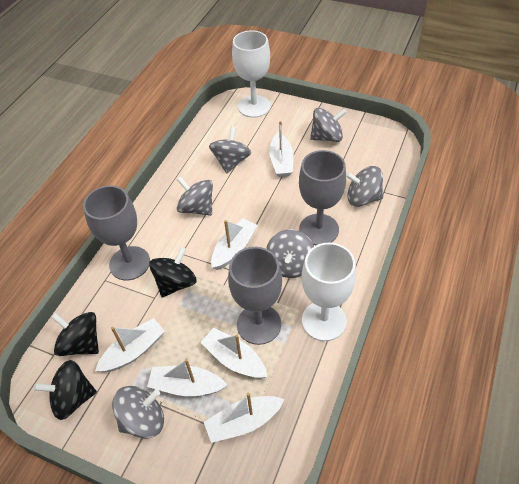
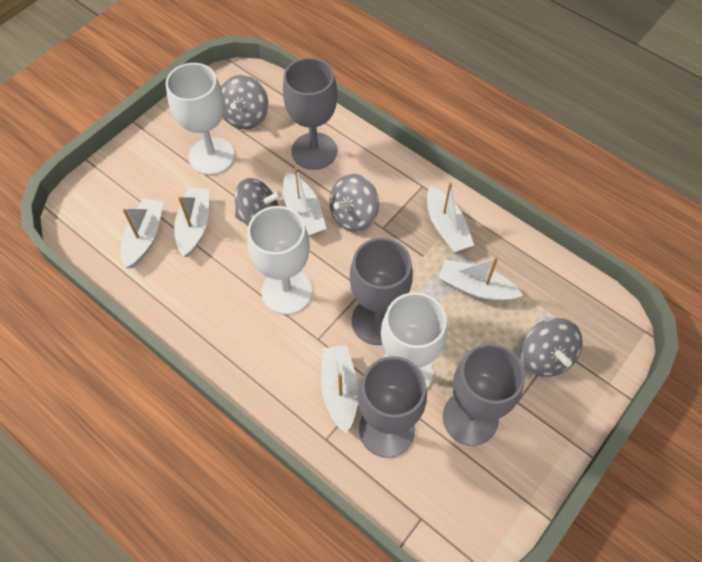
black spinning top: [33,360,97,420] [51,312,99,356] [149,247,197,297] = 3 -> none = 0
grey goblet: [83,185,150,280] [228,247,282,345] [299,150,346,245] = 3 -> [283,57,337,170] [350,238,413,345] [358,356,427,458] [443,344,525,446] = 4
grey spinning top: [112,386,164,438] [177,176,213,216] [209,127,251,174] [266,229,314,278] [310,108,347,142] [346,166,383,207] = 6 -> [221,75,269,130] [235,178,282,226] [329,174,379,232] [522,318,583,377] = 4
white goblet: [232,30,271,118] [302,243,356,341] = 2 -> [166,63,235,175] [247,206,313,315] [381,292,447,389] = 3

